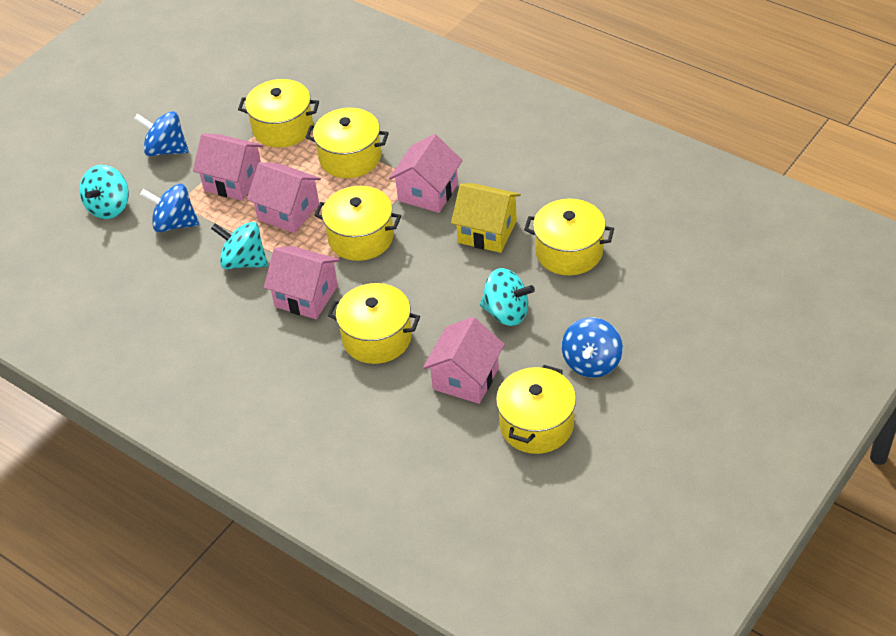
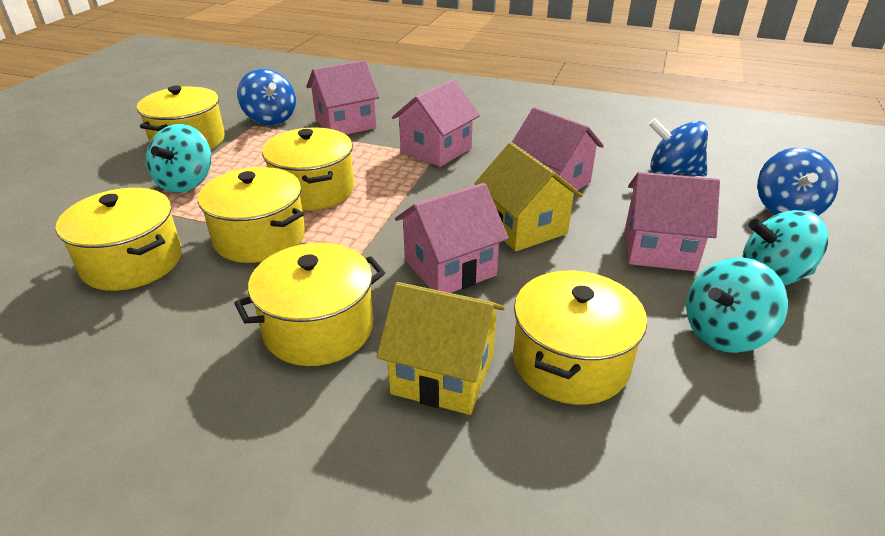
yellow house: [451,183,521,253] = 1 -> [376,282,505,415] [474,142,583,251] = 2

